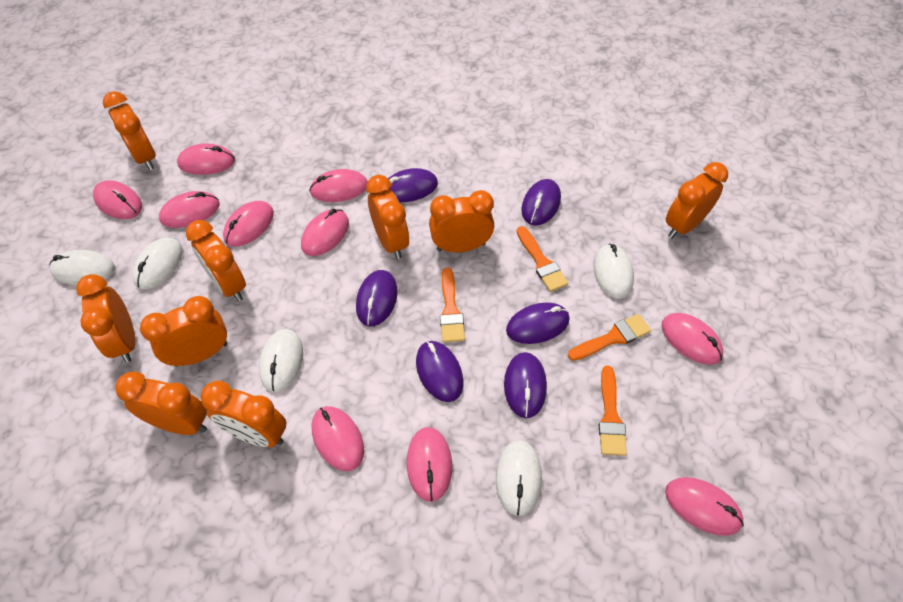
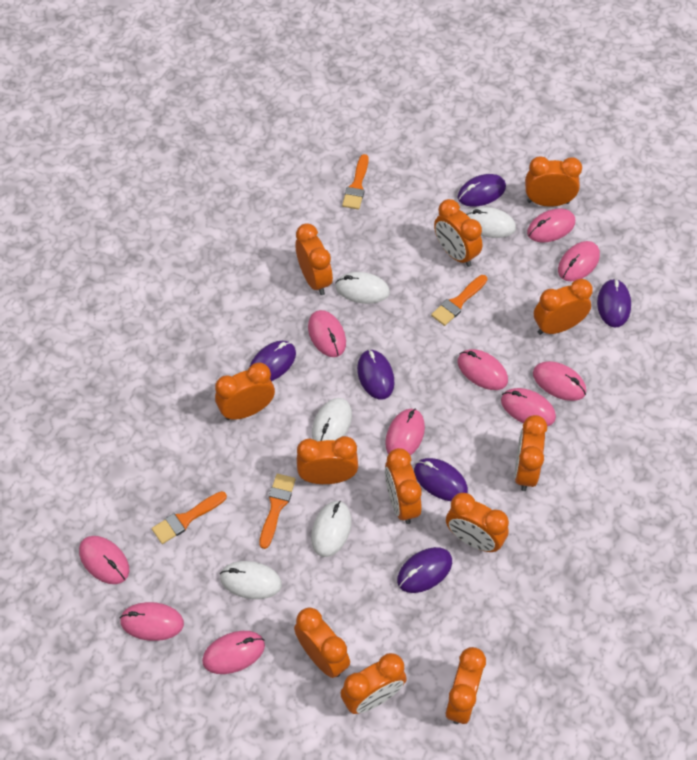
orange clock: [76,274,135,363] [103,91,156,170] [115,371,207,435] [140,296,227,366] [186,220,246,301] [201,381,287,447] [366,175,409,259] [429,190,494,252] [666,162,728,238] = 9 -> [215,363,275,420] [294,608,350,678] [296,223,333,295] [297,436,358,484] [340,653,407,714] [385,448,422,524] [434,199,482,267] [445,647,486,724] [446,493,509,552] [514,415,547,491] [525,156,582,207] [534,279,593,335] = 12

